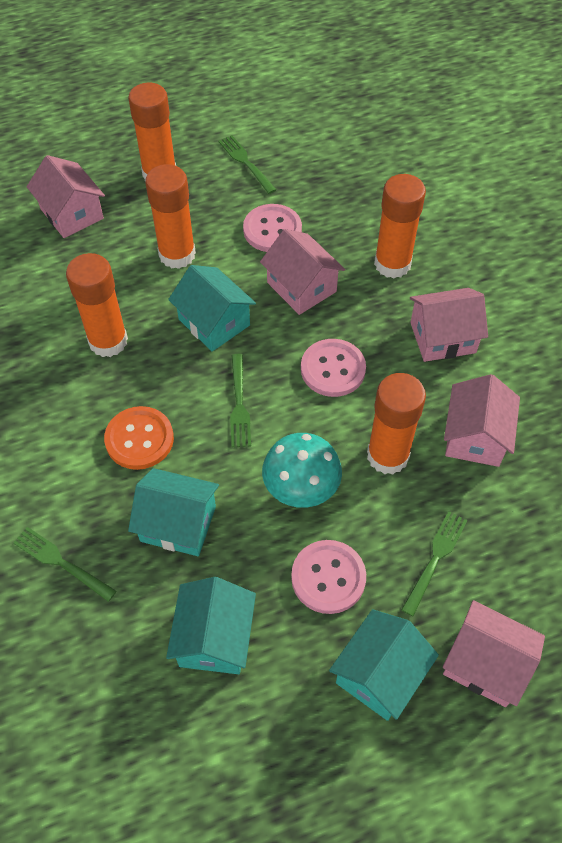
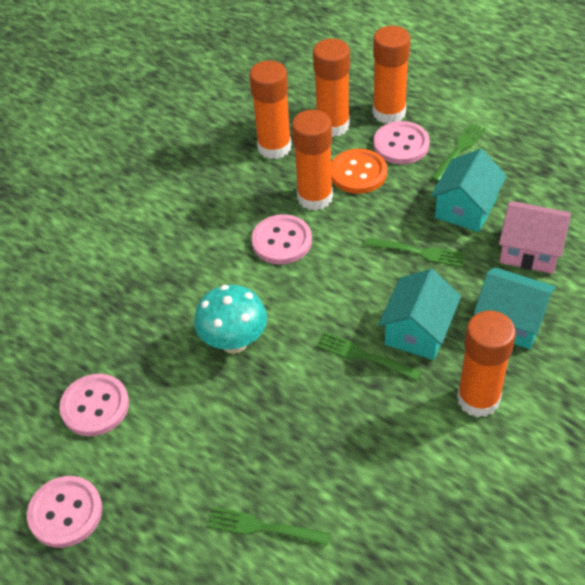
pink button: [243,204,302,252] [291,540,366,614] [301,339,366,397] = 3 -> [27,476,102,548] [59,374,129,436] [252,214,312,264] [374,121,430,164] = 4
pink house: [27,155,105,238] [260,229,345,315] [410,288,488,362] [443,600,545,707] [444,374,520,467] = 5 -> [499,201,571,274] = 1
turquoise house: [128,468,219,556] [166,577,256,674] [168,265,256,352] [329,609,439,721] = 4 -> [378,269,461,360] [430,149,507,232] [474,267,556,349] = 3

